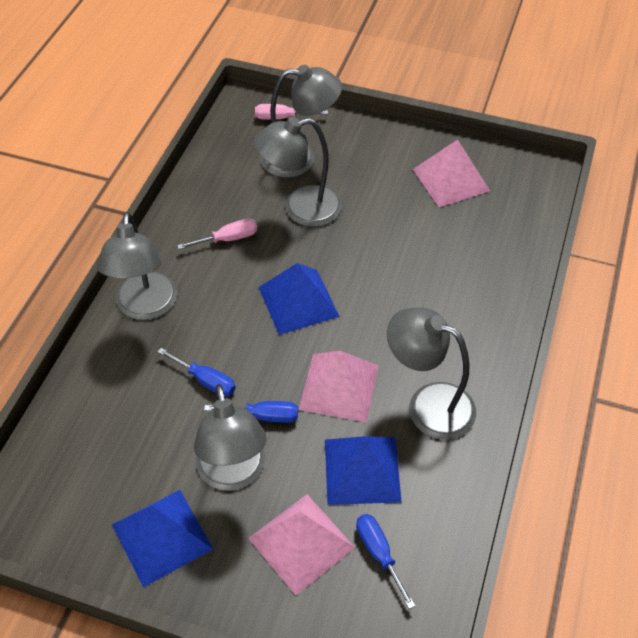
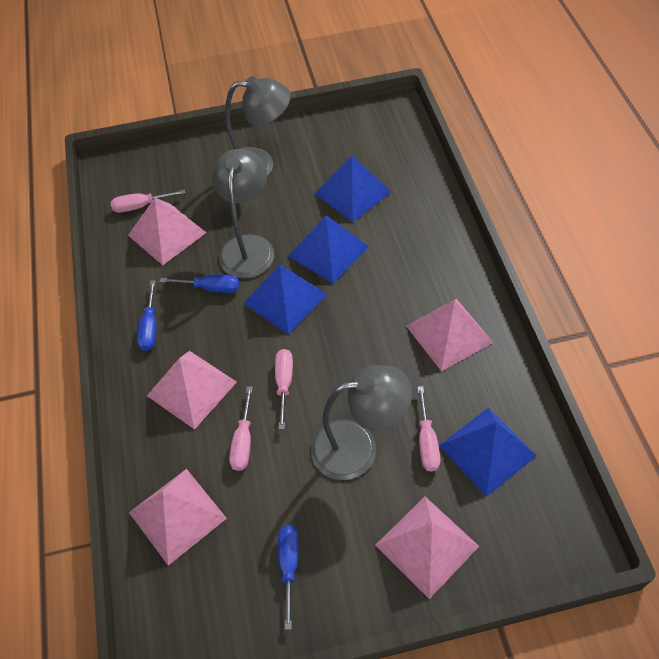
blue pyramid: [112,490,213,587] [258,263,340,335] [325,436,402,505] = 3 -> [243,265,327,334] [288,215,369,284] [314,155,391,222] [439,407,537,497] = 4
grey lamp: [97,212,177,320] [194,384,267,491] [254,117,342,227] [260,65,342,178] [387,307,476,440] = 5 -> [212,149,274,278] [225,76,291,176] [311,365,412,480] = 3
pink pyramid: [248,494,355,595] [299,351,379,422] [413,139,490,207] = 3 -> [128,198,206,265] [129,469,227,566] [147,351,237,430] [376,496,479,599] [406,299,493,371] = 5
pink screwdriver: [177,219,257,249] [255,104,328,120] = 2 -> [111,189,185,213] [229,386,253,471] [275,349,293,429] [417,386,440,472] = 4

